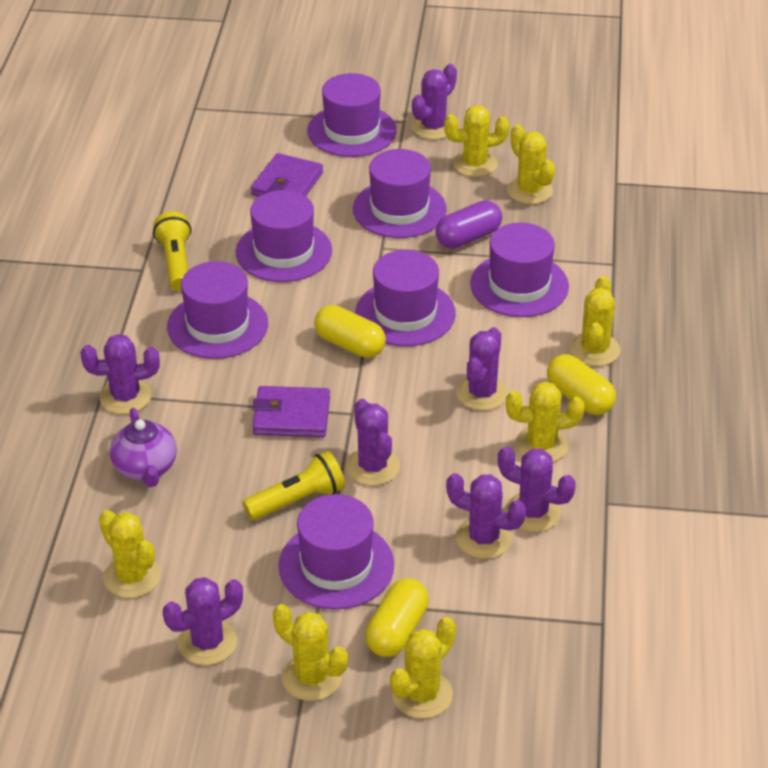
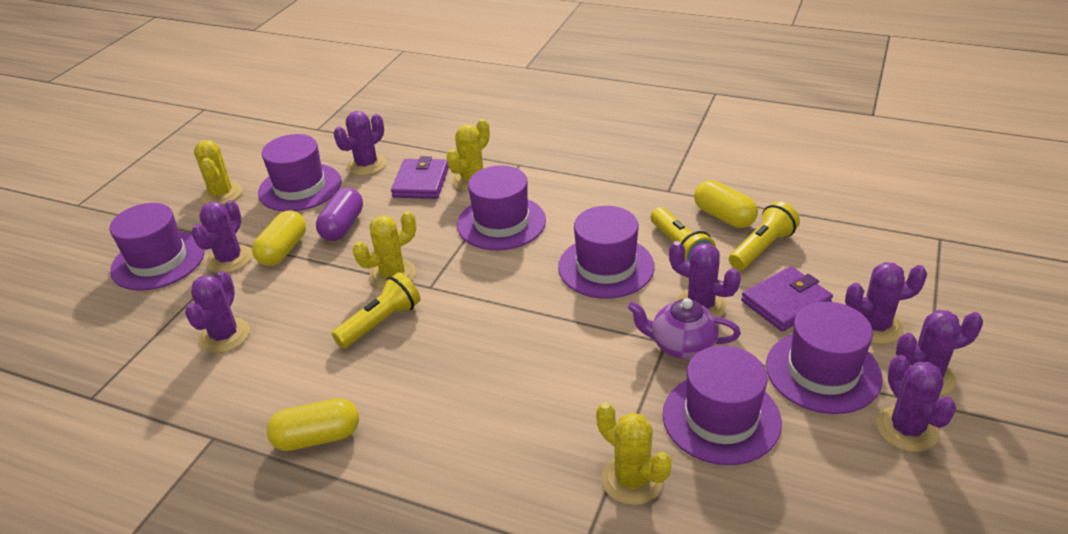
purple hat: [167,261,268,359] [236,190,332,282] [278,494,394,610] [308,73,396,157] [353,149,447,238] [356,250,456,346] [470,223,569,317] = 7 -> [110,203,205,291] [258,134,341,211] [457,165,546,250] [558,206,655,299] [663,346,782,465] [766,302,883,414] = 6
yellow cactus: [99,510,161,598] [273,604,348,701] [390,617,456,719] [444,105,509,177] [506,382,585,462] [507,124,555,204] [570,276,620,366] = 7 -> [194,140,242,205] [353,211,416,289] [446,119,490,191] [596,402,672,505] = 4
yellow flashlight: [153,211,191,291] [243,451,345,520] = 2 -> [332,272,420,348] [651,207,716,262] [729,201,800,270] = 3

